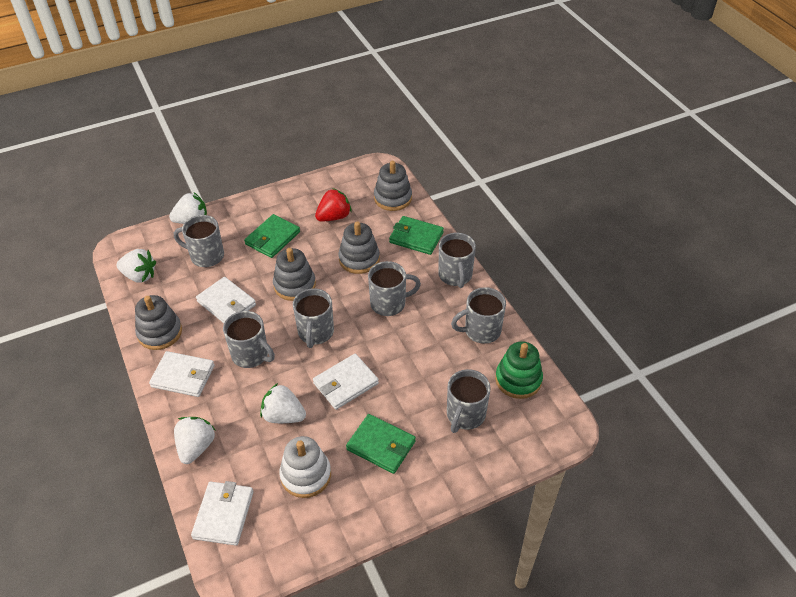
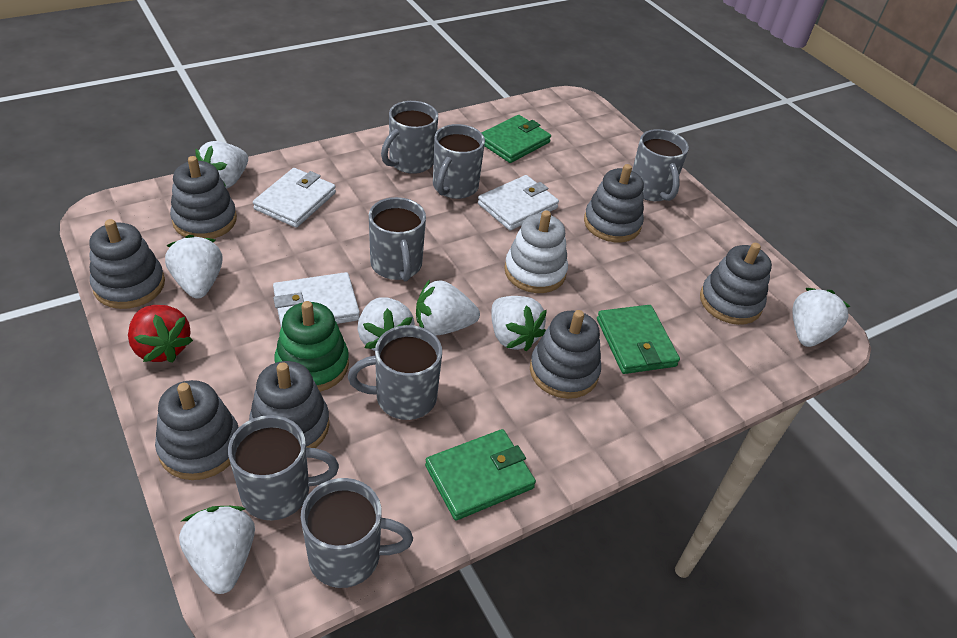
grey stacking toy: [135,295,182,350] [273,248,316,301] [338,221,380,274] [374,161,412,211] = 4 -> [89,219,165,309] [155,380,239,480] [170,156,237,239] [249,361,329,448] [530,310,601,399] [584,164,644,242] [700,243,772,325] = 7
white strawberry: [117,249,156,282] [169,192,207,224] [174,417,215,464] [260,383,306,423] = 4 -> [165,235,223,299] [179,506,255,594] [196,141,248,189] [357,297,415,351] [416,280,480,336] [491,296,547,351] [792,288,851,347] = 7
white wallet: [149,351,215,397] [191,481,254,546] [196,277,256,323] [313,354,379,410] = 4 -> [253,168,336,228] [273,272,360,327] [478,175,559,230] = 3

